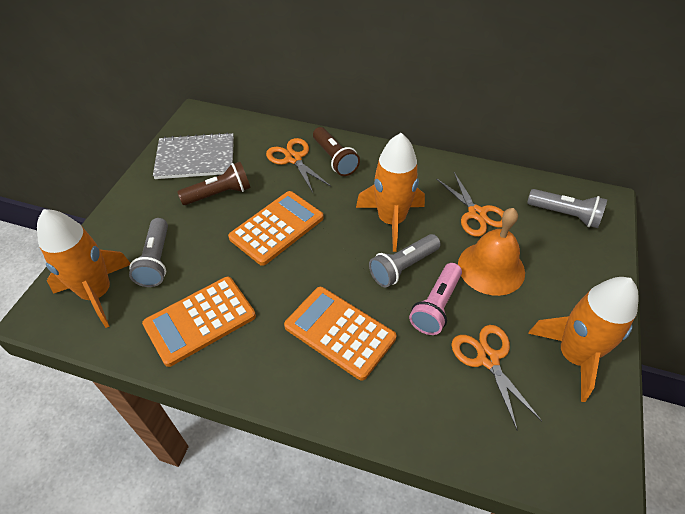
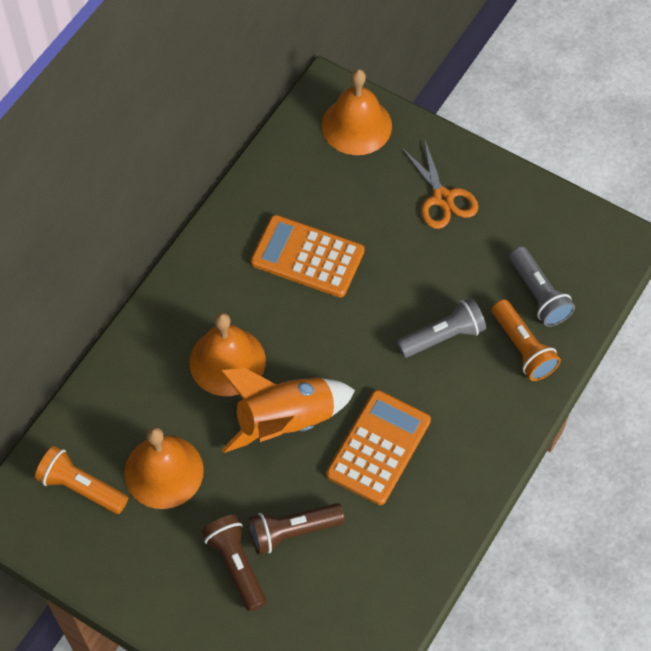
grey flashlight: [129,218,168,287] [369,234,441,287] [527,189,607,228] = 3 -> [397,297,486,358] [509,246,575,327] = 2
grey notebook: [153,132,234,179] = 1 -> none = 0
orange bell: [458,208,525,296] = 1 -> [124,427,204,509] [189,313,266,396] [322,69,392,155] = 3
orange calculator: [142,277,256,367] [228,191,324,266] [284,287,396,381] = 3 -> [251,215,364,297] [326,390,431,505] = 2
orange flashlight: none = 0 -> [35,446,128,514] [492,299,561,381] = 2
orange rocket: [37,209,131,328] [356,133,425,252] [528,277,639,402] = 3 -> [220,368,355,453] = 1
orange scissors: [266,138,331,193] [436,172,504,237] [451,325,542,431] = 3 -> [401,138,478,229] = 1
pink flashlight: [409,263,462,335] = 1 -> none = 0

